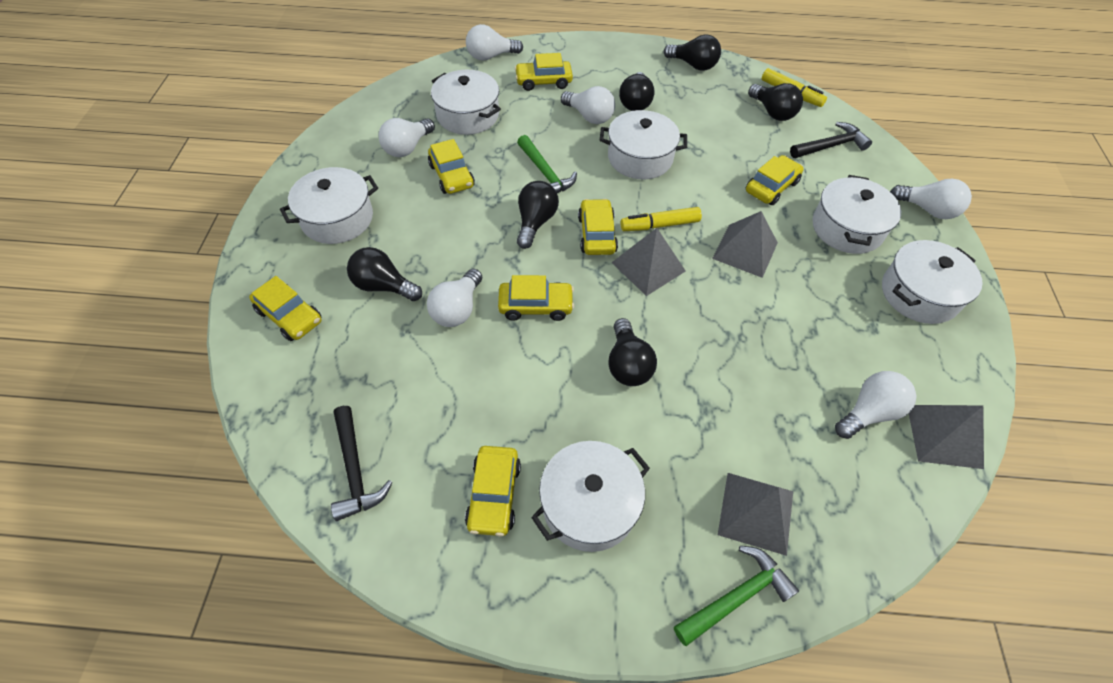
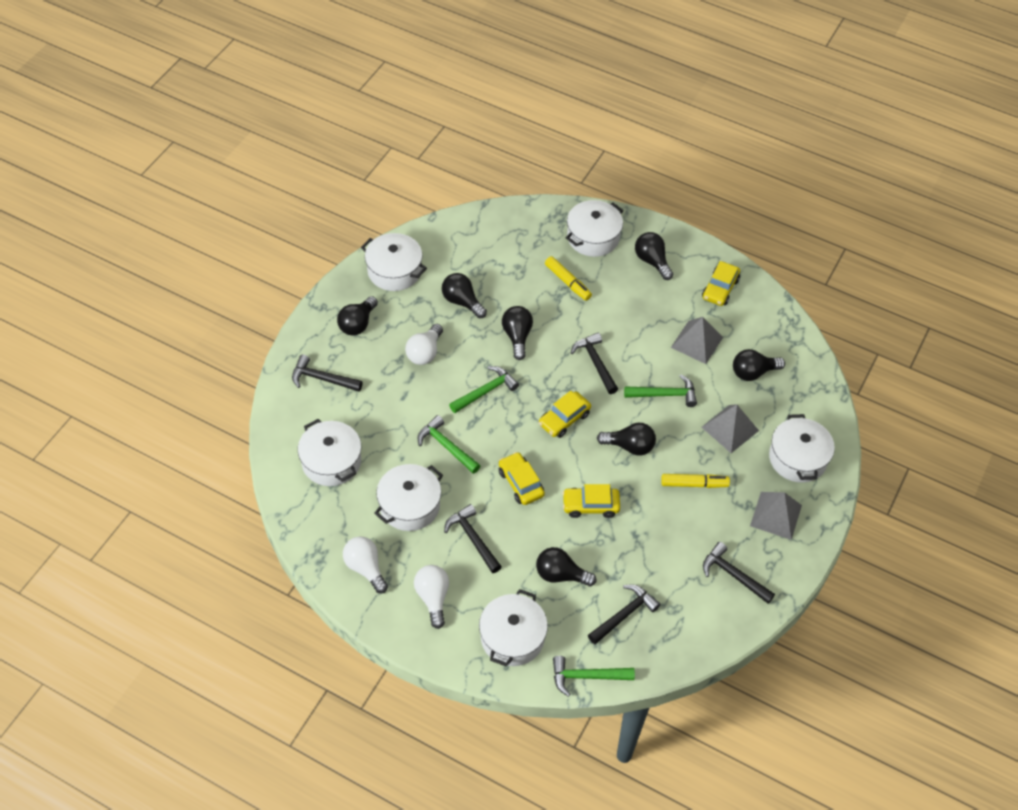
black hammer: [331,406,393,521] [790,122,872,158] = 2 -> [292,355,363,391] [444,504,502,573] [571,333,618,394] [588,584,661,644] [703,542,775,604] = 5
black light bulb: [347,247,422,301] [517,181,559,249] [608,318,657,386] [619,72,655,111] [664,34,721,71] [748,83,803,121] = 6 -> [337,296,378,336] [442,273,487,318] [502,306,533,360] [536,547,596,586] [597,423,656,455] [635,232,673,280] [733,349,785,381] = 7
green hammer: [517,135,577,193] [674,546,799,646] = 2 -> [418,415,480,474] [449,366,519,413] [553,656,635,697] [624,375,697,407] = 4
grey pyramid: [611,228,685,296] [712,211,778,278] [718,473,793,556] [909,405,984,469] = 4 -> [671,317,723,364] [702,404,759,453] [750,492,802,540] = 3
white light bulb: [378,118,435,157] [427,269,482,327] [466,24,523,61] [561,86,615,124] [835,371,916,439] [890,179,972,219] = 6 -> [343,536,388,594] [405,324,443,365] [414,565,449,629] = 3
yellow car: [249,276,322,341] [428,139,475,194] [465,446,521,536] [498,275,574,321] [515,53,573,91] [578,199,618,255] [746,155,804,205] = 7 -> [499,452,545,505] [539,391,591,438] [562,484,620,518] [702,261,740,306] = 4

